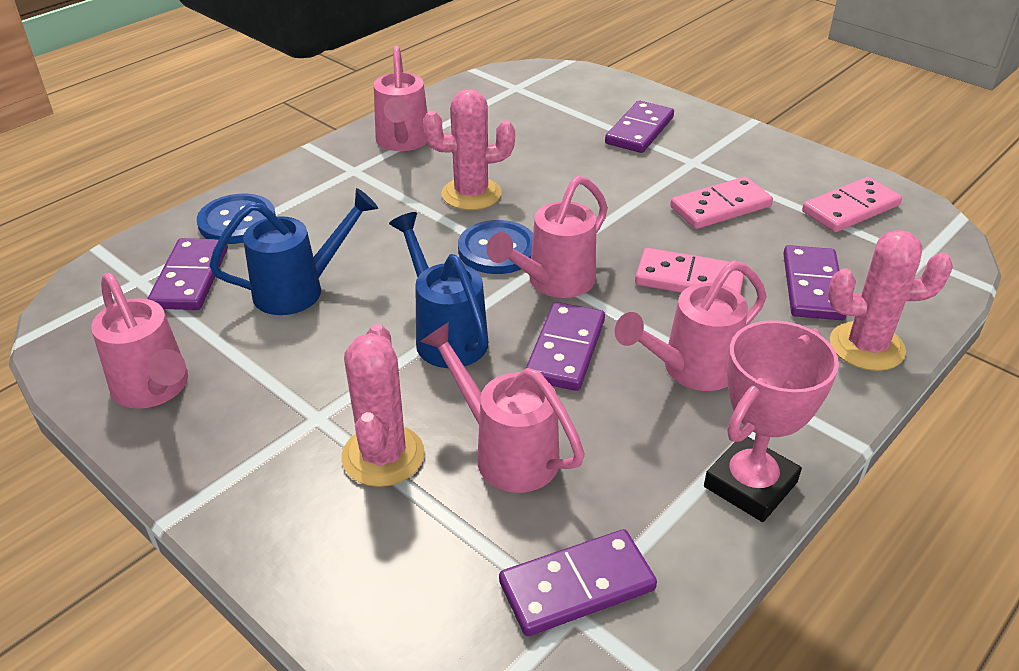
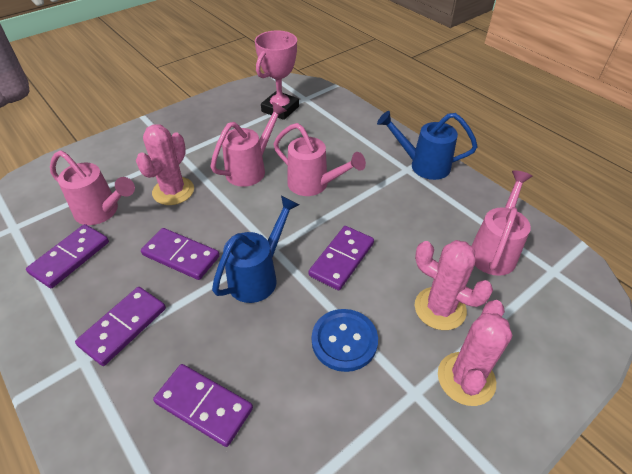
blue button: [197,193,276,244] [458,220,533,274] = 2 -> [312,309,378,372] = 1
pink domino: [635,248,744,294] [670,177,773,229] [802,177,902,232] = 3 -> none = 0
pink watering can: [91,273,188,409] [373,46,427,151] [420,322,585,493] [487,176,608,298] [615,260,766,391] = 5 -> [50,150,135,225] [211,102,287,187] [273,123,366,196] [471,170,532,276] = 4

